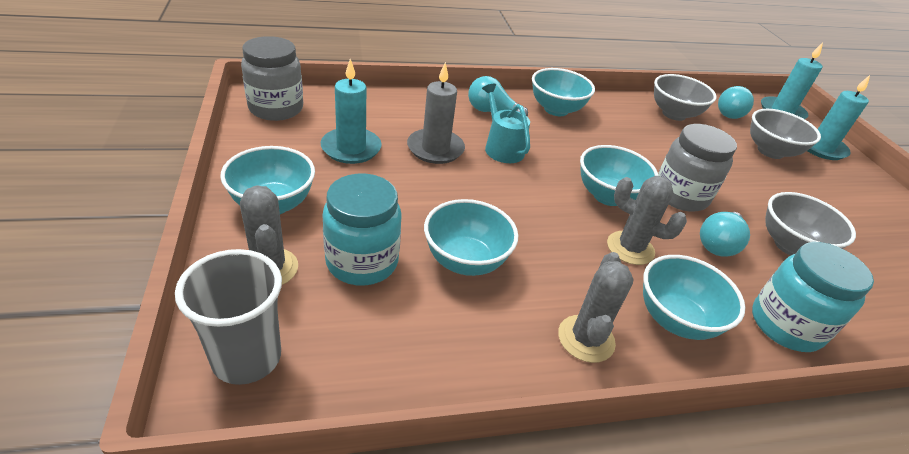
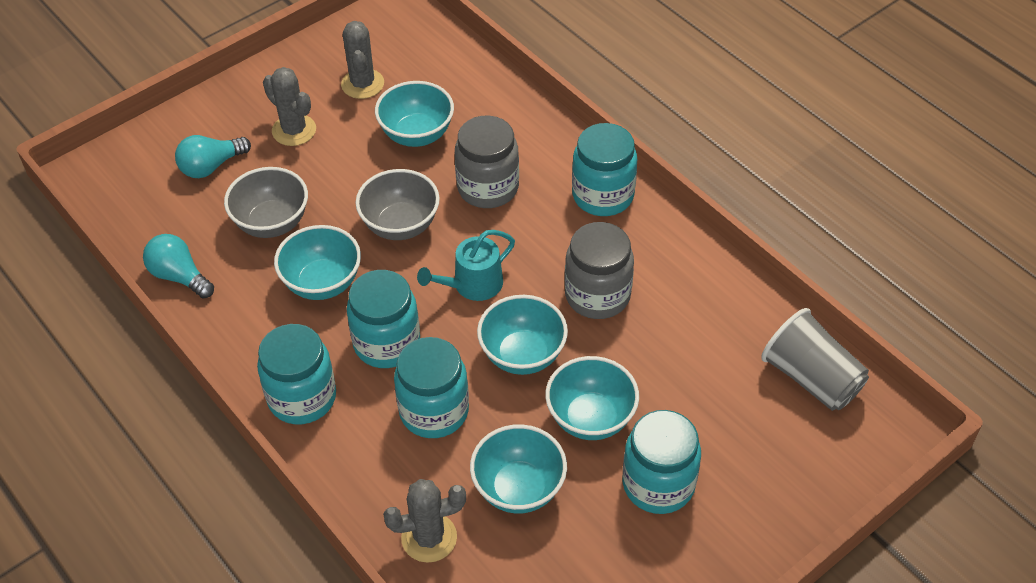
grey bowl: [654,74,717,121] [750,109,821,159] [765,192,856,256] = 3 -> [224,167,308,238] [356,169,440,240] = 2
grey candle: [407,62,465,164] = 1 -> none = 0
turquoise candle: [320,59,382,164] [761,42,823,119] [808,75,870,160] = 3 -> none = 0
turquoise jar: [322,174,401,286] [752,242,874,352] = 2 -> [257,324,336,424] [347,270,420,368] [394,337,469,438] [572,123,637,216] [623,410,701,514] = 5
turquoise light bulb: [468,76,528,117] [700,212,750,256] [718,86,754,119] = 3 -> [143,234,214,298] [175,135,251,178] = 2

